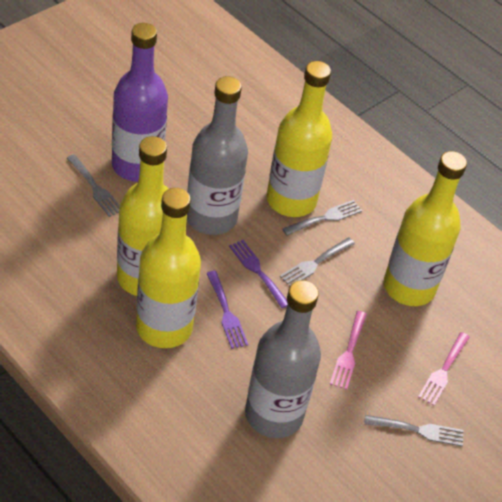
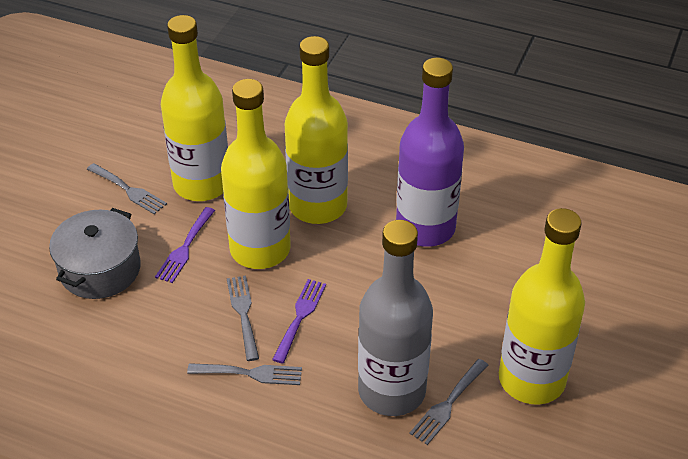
grey bottle: [187,76,248,235] [245,280,321,438] = 2 -> [358,220,433,416] = 1
grey pot: none = 0 -> [49,208,141,299] = 1
pink fork: [330,311,367,390] [418,332,470,406] = 2 -> none = 0

